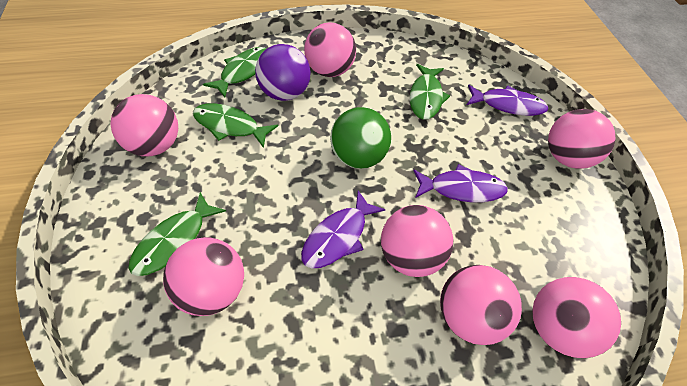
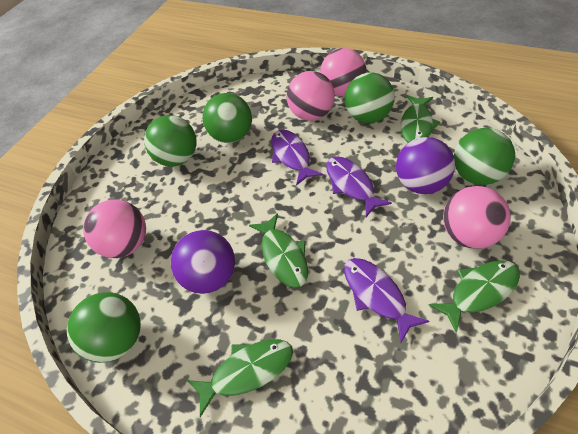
green ball: [330,107,391,169] = 1 -> [67,292,141,363] [144,115,197,167] [202,93,252,143] [345,72,395,123] [454,128,515,185] = 5
pink ball: [111,94,178,156] [163,237,244,316] [304,23,356,77] [381,205,453,277] [440,265,522,345] [532,277,621,358] [548,109,616,169] = 7 -> [83,199,146,258] [286,71,335,121] [320,48,366,97] [443,186,511,249] = 4
purple ball: [255,44,311,101] = 1 -> [171,230,235,294] [396,137,455,194] = 2

